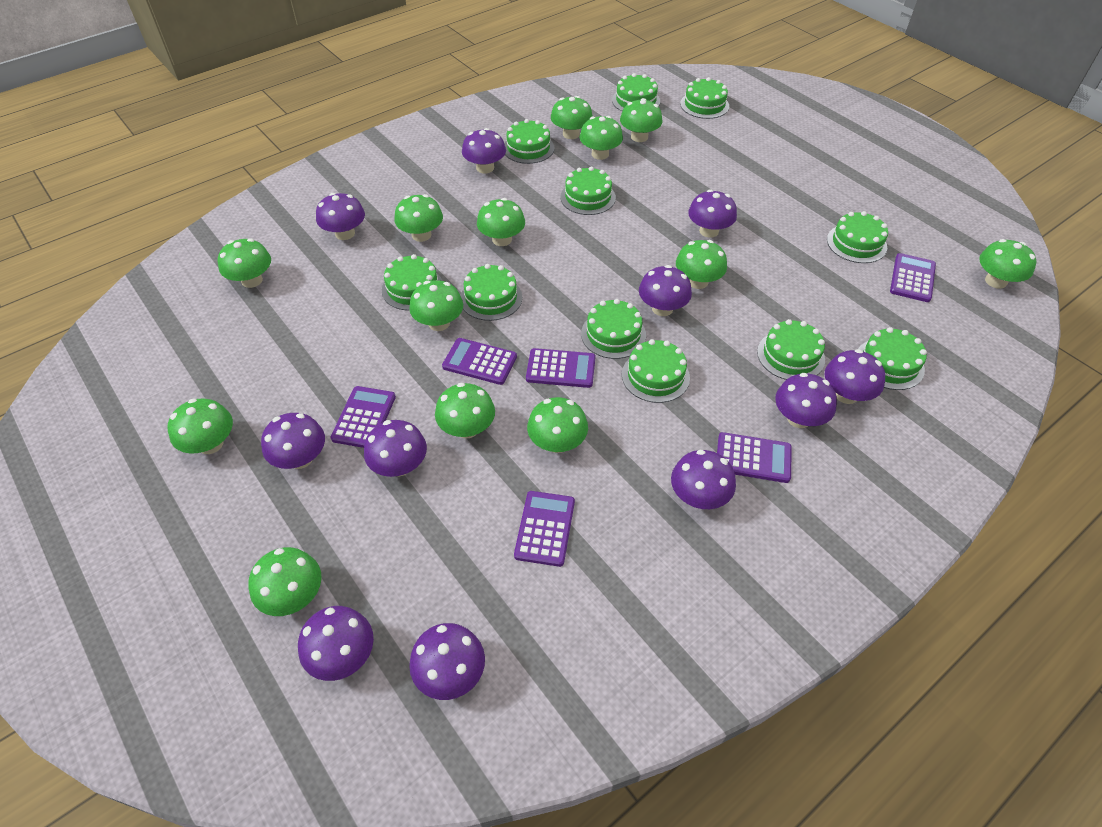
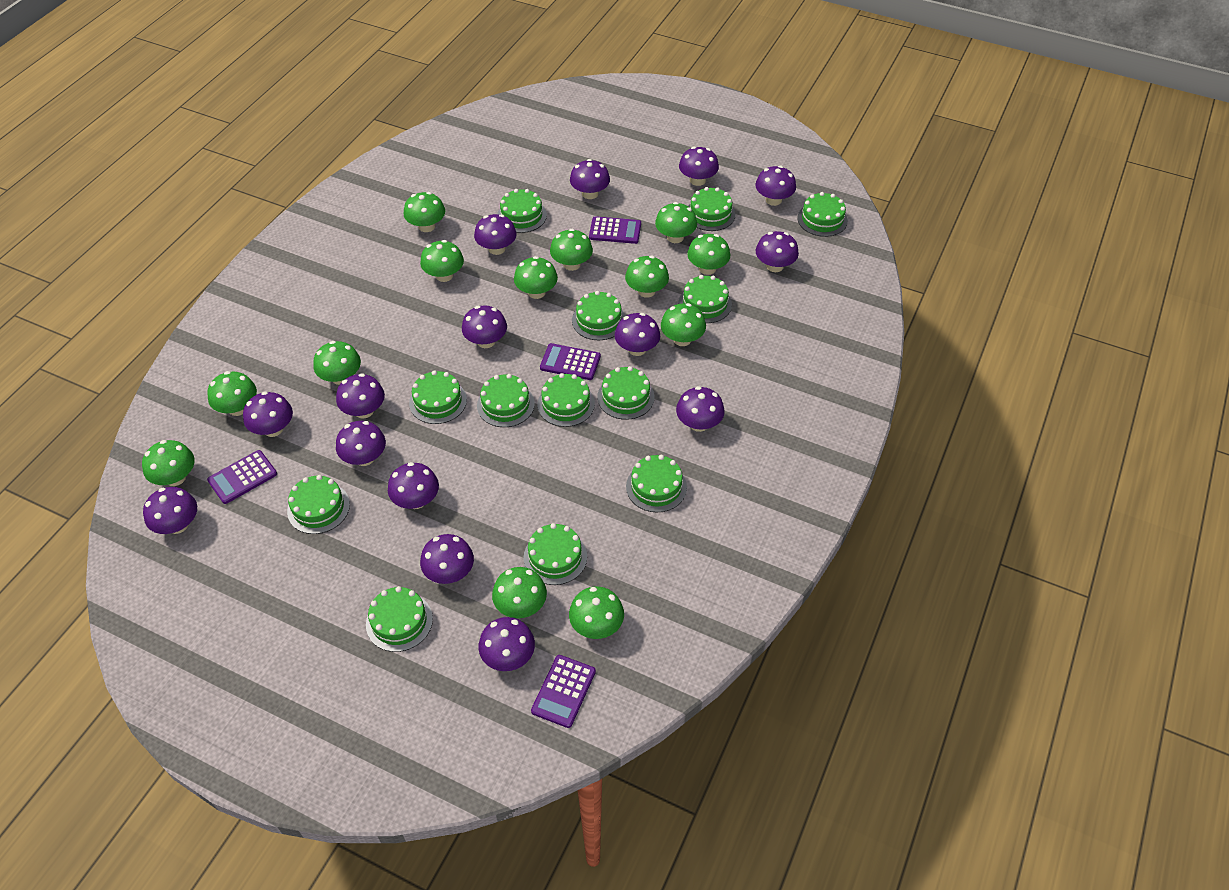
green cake: [382,254,443,311] [460,264,522,321] [504,119,555,164] [560,166,616,215] [581,299,646,359] [612,73,660,111] [622,339,690,403] [680,77,729,119] [757,319,825,380] [827,211,888,263] [858,327,927,390] = 11 -> [287,475,350,534] [366,586,433,652] [409,370,467,424] [477,374,535,427] [497,189,547,233] [523,523,587,585] [537,373,595,427] [572,291,625,340] [597,366,654,420] [626,455,687,512] [678,275,732,323] [688,187,735,231] [797,192,848,237] = 13
purple calculator: [331,386,396,448] [442,338,517,385] [514,491,575,567] [526,348,596,388] [717,432,792,483] [890,253,936,302] = 6 -> [207,450,277,504] [531,655,596,728] [540,343,601,380] [589,216,641,244] = 4
purple mushroom: [261,413,325,469] [298,606,374,681] [316,193,365,240] [364,420,427,477] [409,623,485,700] [462,128,506,173] [639,265,692,316] [671,450,736,509] [688,189,737,238] [775,373,837,428] [825,349,885,404] = 11 -> [143,487,197,534] [243,391,293,437] [336,373,385,419] [336,421,386,466] [388,462,439,509] [420,534,474,584] [462,306,507,348] [474,214,517,255] [478,617,535,671] [570,159,610,199] [615,313,660,356] [676,386,725,432] [679,147,719,186] [755,166,796,206] [756,231,799,272] = 15

